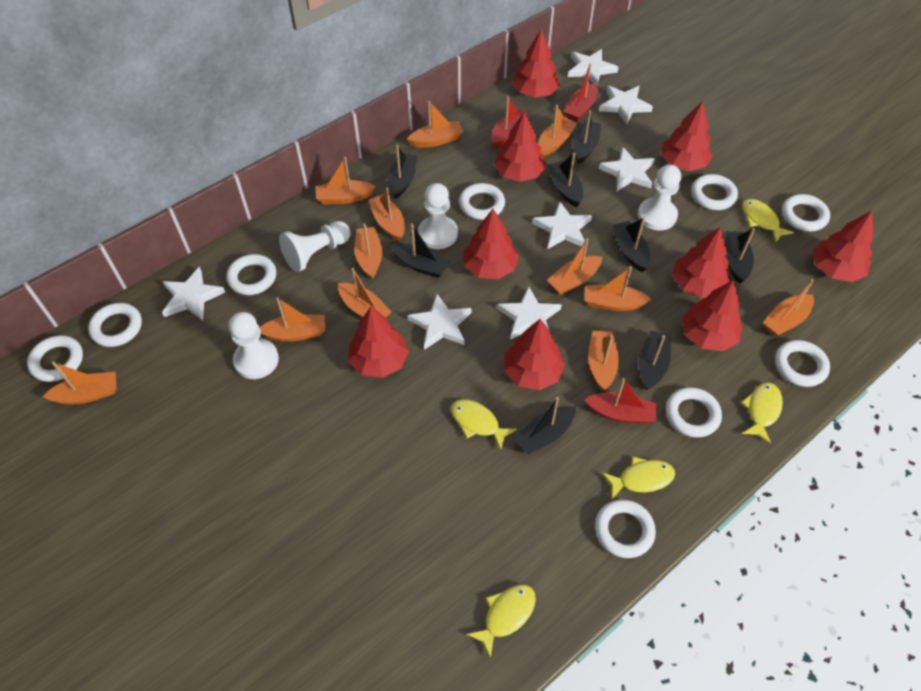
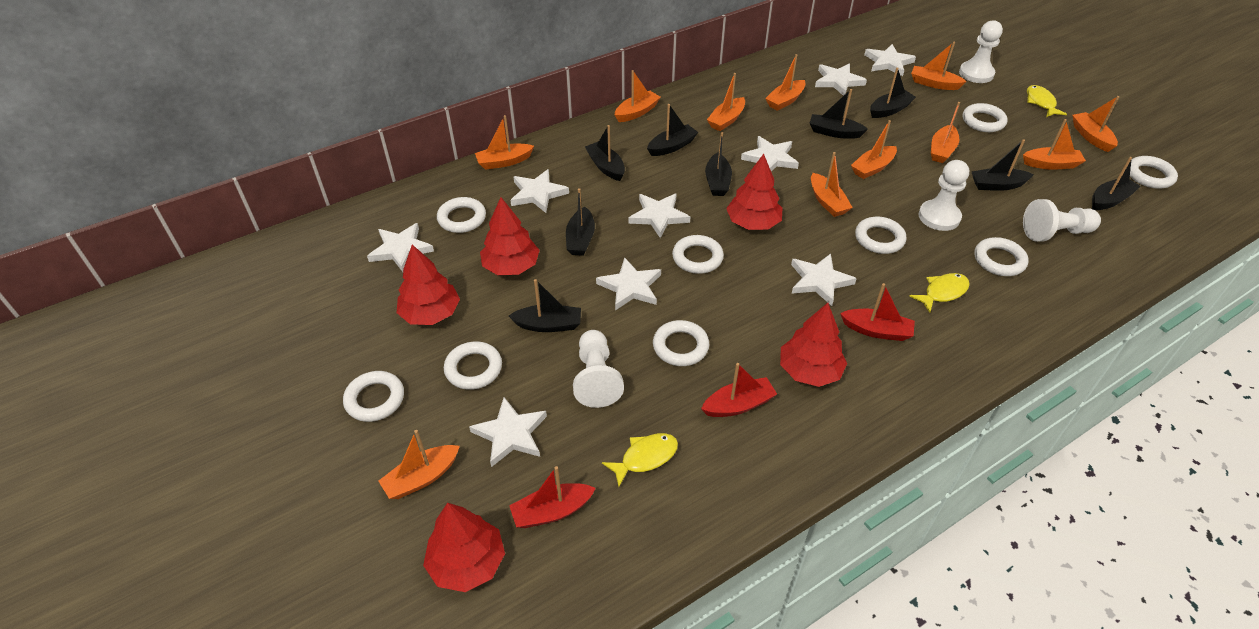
black boat: [387,145,417,199] [391,224,450,278] [514,397,576,454] [547,153,583,207] [573,110,601,164] [613,217,650,272] [639,331,671,390] [725,228,755,284] = 8 -> [509,279,581,332] [566,188,595,256] [585,125,625,181] [647,104,698,156] [705,132,732,196] [810,89,868,139] [870,68,916,118] [972,139,1034,191] [1092,157,1141,210] = 9
orange boat: [42,361,116,404] [260,297,325,342] [315,157,376,204] [338,268,391,317] [354,224,382,279] [369,188,405,241] [407,101,463,148] [538,105,577,156] [547,238,602,295] [585,266,651,311] [588,331,619,391] [763,279,814,337] = 12 -> [378,430,460,499] [475,115,534,170] [615,70,661,122] [707,73,745,131] [765,54,806,111] [811,152,853,217] [851,120,897,179] [911,42,967,90] [931,102,960,163] [1023,119,1086,170] [1072,96,1120,152] = 11
red tree: [348,306,409,378] [463,209,519,279] [494,111,546,182] [504,319,565,390] [512,29,560,98] [661,101,713,171] [672,226,730,298] [682,280,743,352] [813,211,873,282] = 9 -> [397,245,460,325] [423,503,505,592] [480,197,540,275] [726,154,782,230] [780,303,847,387] = 5
white star: [162,267,225,321] [407,294,472,350] [497,286,562,340] [532,202,592,249] [568,49,619,85] [599,85,653,124] [599,147,655,191] = 7 -> [367,223,434,272] [469,397,547,467] [510,169,569,213] [596,257,661,310] [628,193,690,238] [741,136,799,172] [791,254,857,306] [815,63,867,96] [864,44,916,76] = 9
yellow fish: [451,399,517,450] [466,584,536,659] [602,456,675,500] [741,382,783,444] [742,199,794,243] = 5 -> [602,433,678,487] [909,273,970,313] [1027,85,1067,117] = 3

